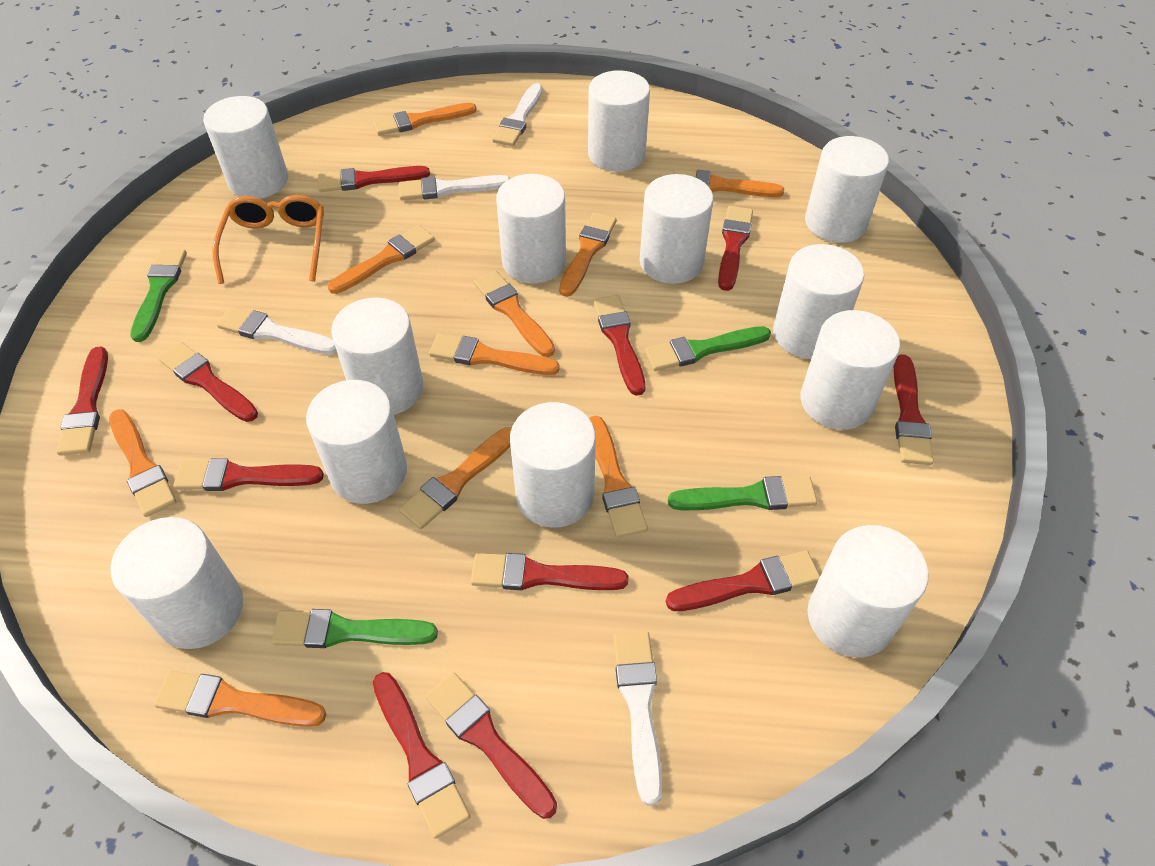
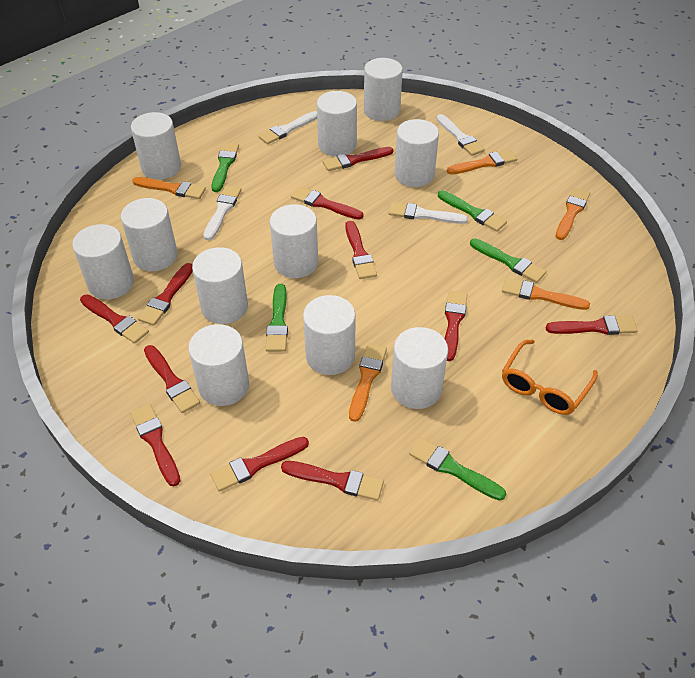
green brush: [130,249,187,342] [271,609,438,648] [645,326,771,371] [668,476,817,510] = 4 -> [211,142,239,192] [266,284,288,352] [409,437,506,501] [438,190,507,232] [470,238,546,283] = 5
orange brush: [109,409,176,517] [154,670,327,727] [328,225,435,294] [373,103,477,136] [399,427,512,529] [429,333,560,375] [474,271,555,357] [559,212,617,297] [589,416,648,538] [673,169,784,197] = 10 -> [132,177,206,199] [349,343,387,422] [447,150,517,175] [502,278,590,310] [556,188,590,240] = 5
white cylinder: [111,517,243,649] [203,96,288,199] [306,380,407,504] [331,298,423,415] [496,174,566,283] [510,402,596,528] [588,70,650,172] [640,174,713,284] [773,244,864,359] [800,310,900,430] [805,136,889,243] [807,525,929,657] = 12 -> [72,224,134,300] [121,198,178,271] [131,112,181,180] [188,324,249,406] [192,247,248,324] [270,204,318,278] [303,295,356,375] [317,91,357,156] [364,58,403,121] [391,327,448,409] [395,119,439,187] = 11

